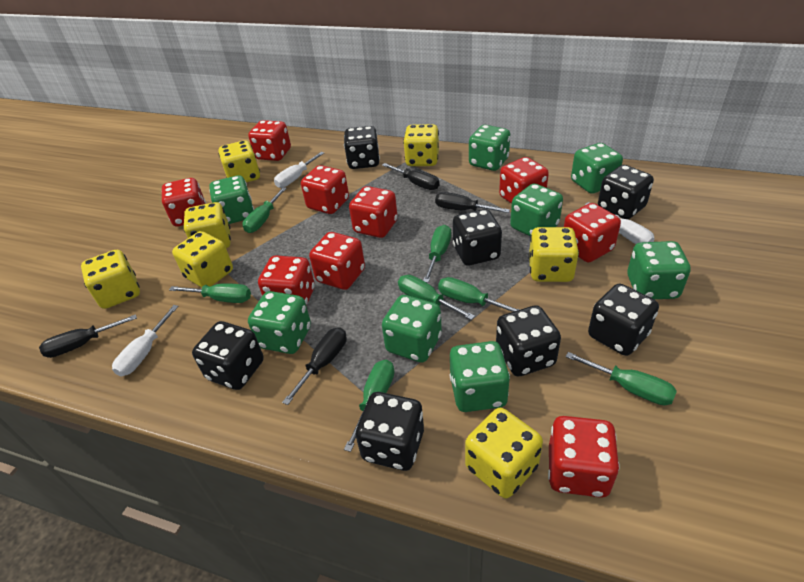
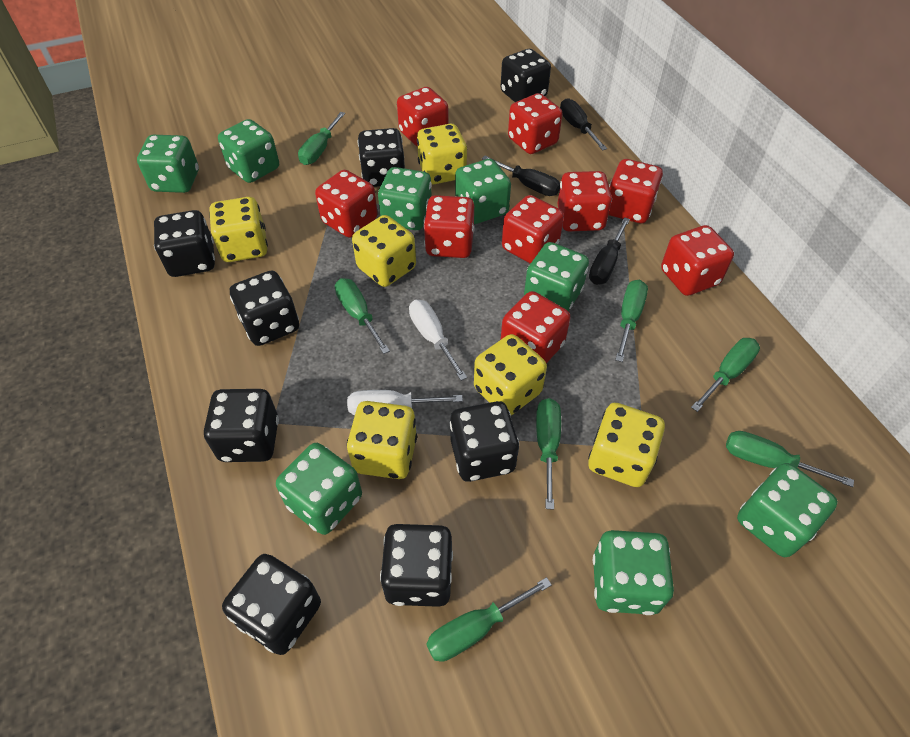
black dice: [192,321,263,390] [344,126,380,169] [356,392,424,471] [453,209,502,266] [496,305,561,376] [588,284,659,356] [598,165,654,219] = 7 -> [154,210,215,277] [204,389,279,462] [222,554,321,655] [230,270,299,346] [358,128,405,187] [380,524,453,607] [450,401,519,482] [500,49,551,102] = 8
black screwdriver: [39,314,137,358] [282,327,347,405] [382,163,440,190] [435,192,510,213] = 4 -> [482,156,560,196] [560,98,607,151] [589,217,630,285] = 3
white screwdriver: [112,305,179,377] [274,152,324,188] [585,202,655,244] = 3 -> [347,390,463,415] [409,300,467,381] = 2
yellow dice: [81,250,140,309] [172,231,233,288] [183,202,231,248] [219,140,260,183] [403,124,439,166] [465,408,543,498] [528,227,579,282] = 7 -> [209,197,268,262] [347,401,417,479] [352,215,416,287] [417,124,467,184] [474,334,547,415] [588,403,665,487] = 6

